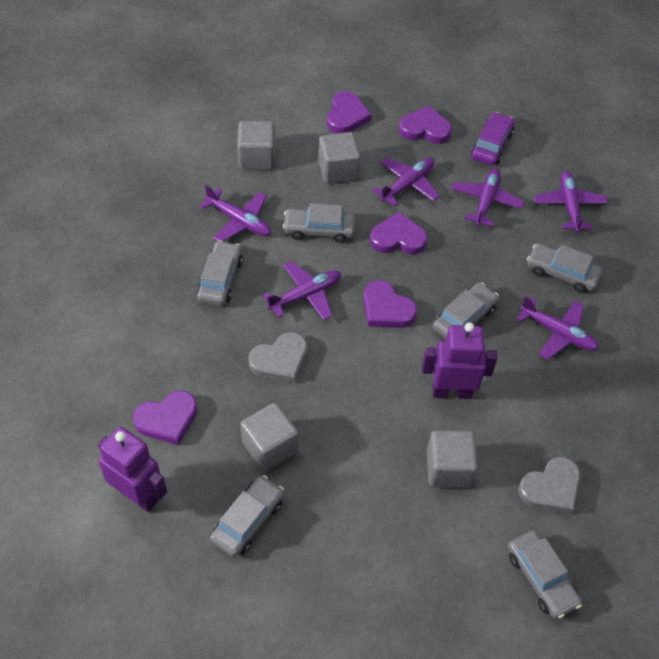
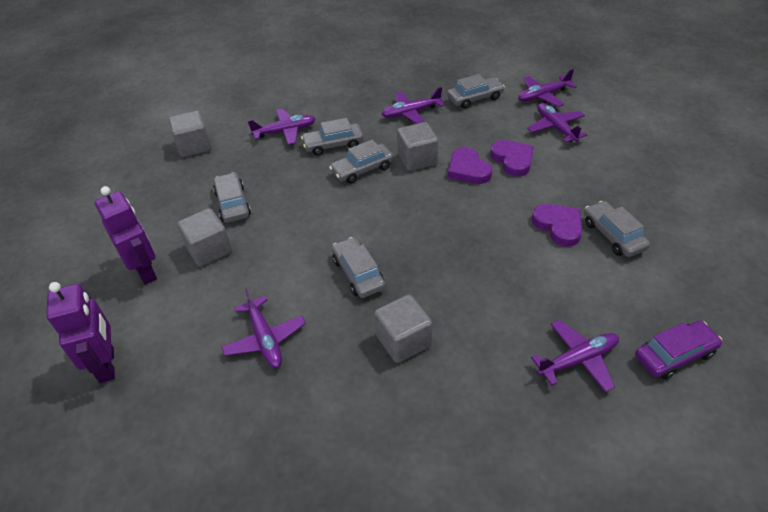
grey heart: [249,332,307,383] [518,457,580,514] = 2 -> none = 0
purple heart: [133,390,198,445] [327,91,372,134] [363,280,417,328] [370,212,428,254] [399,106,452,144] = 5 -> [448,147,492,184] [490,140,534,177] [532,204,582,247] = 3

